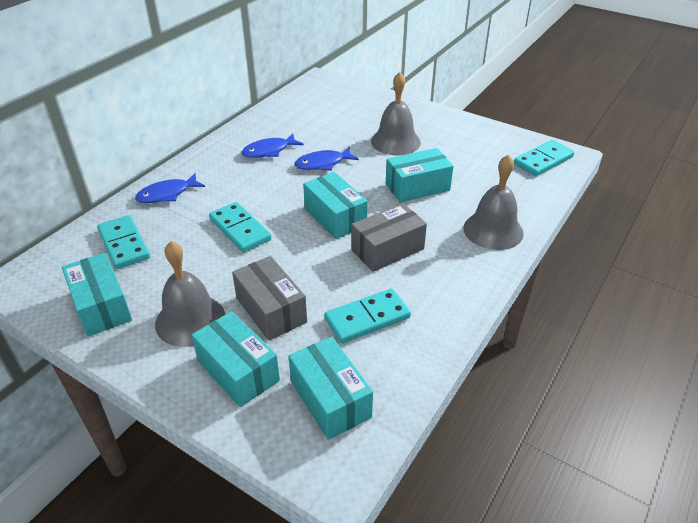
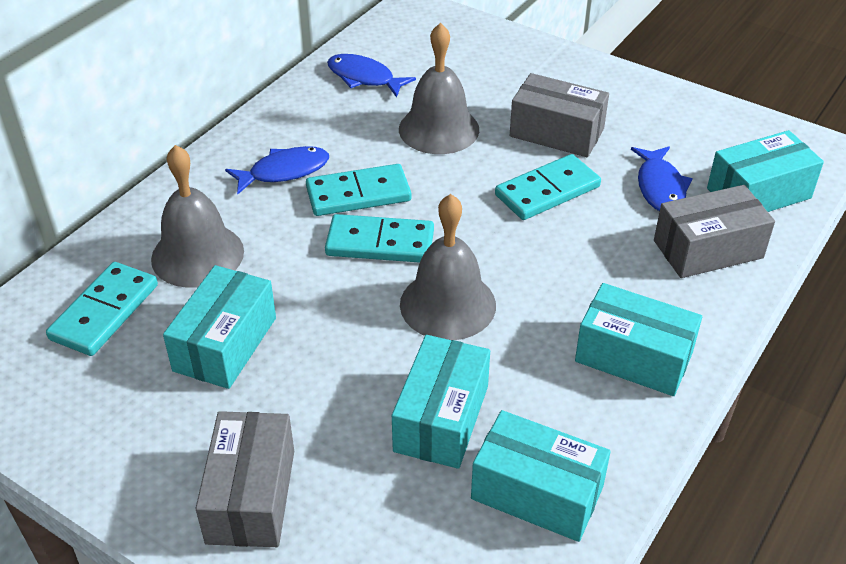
grey box: [232,256,307,341] [351,203,427,272] = 2 -> [195,411,294,547] [510,73,609,157] [654,185,775,278] = 3

